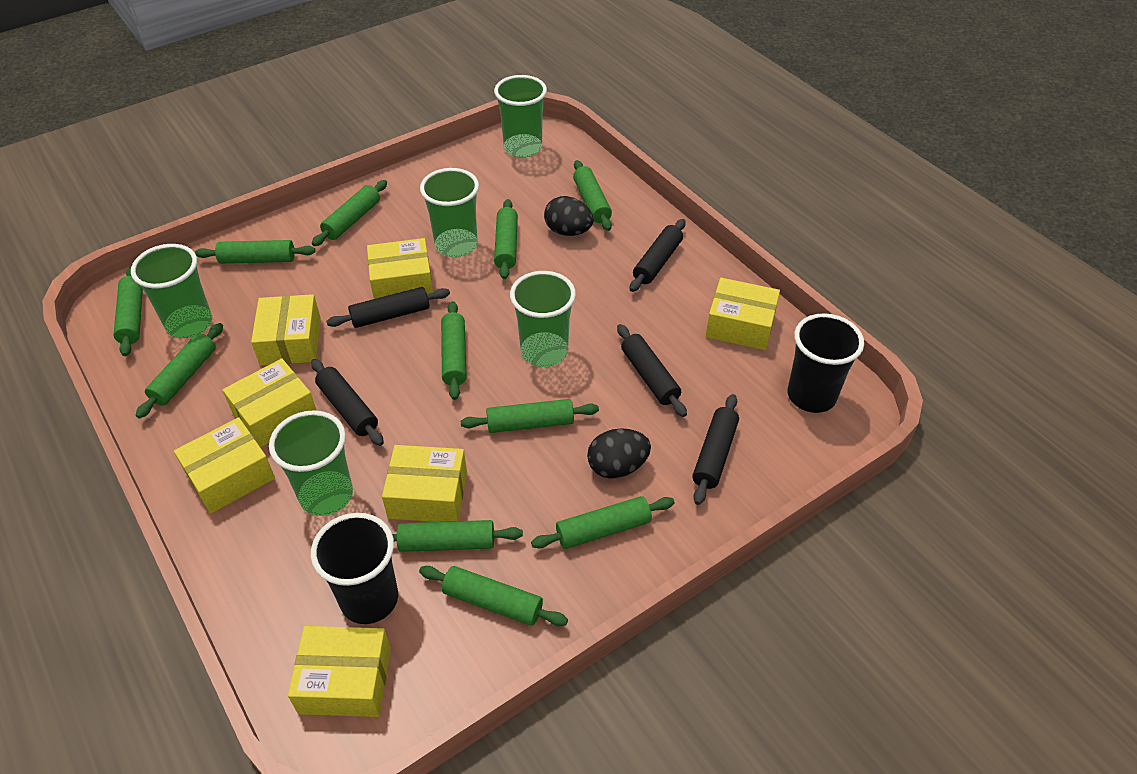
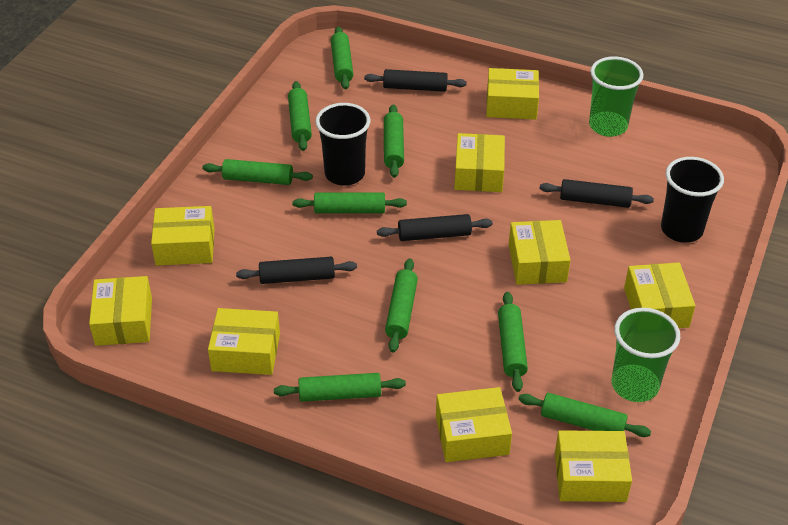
black egg: [544,196,594,236] [587,428,651,479] = 2 -> none = 0
black rolling pin: [311,359,384,446] [326,287,450,328] [617,324,687,417] [630,219,686,292] [692,394,739,505] = 5 -> [236,257,357,284] [364,69,467,92] [377,214,493,241] [540,179,654,208] = 4
green cup: [131,244,212,338] [269,410,353,516] [420,168,479,257] [494,75,547,158] [510,271,576,367] = 5 -> [589,56,643,137] [612,308,680,402] = 2
green rolling pin: [113,267,143,356] [135,323,223,419] [195,240,315,264] [312,180,387,246] [392,520,523,552] [419,566,568,626] [441,301,467,400] [461,399,599,433] [494,199,518,279] [531,496,675,549] [573,160,612,231] = 11 -> [203,159,313,185] [274,373,406,402] [288,81,312,151] [292,192,407,214] [331,26,353,89] [384,104,404,178] [385,258,418,353] [498,292,528,392] [519,393,651,437] = 9
yellow box: [174,417,275,513] [223,359,317,448] [251,294,321,366] [288,626,391,717] [367,238,433,299] [382,445,467,522] [706,278,780,350] = 7 -> [89,276,152,346] [151,206,214,266] [208,308,280,375] [436,387,512,462] [454,133,505,192] [486,68,539,120] [509,220,570,285] [555,430,632,502] [624,263,695,328] = 9

